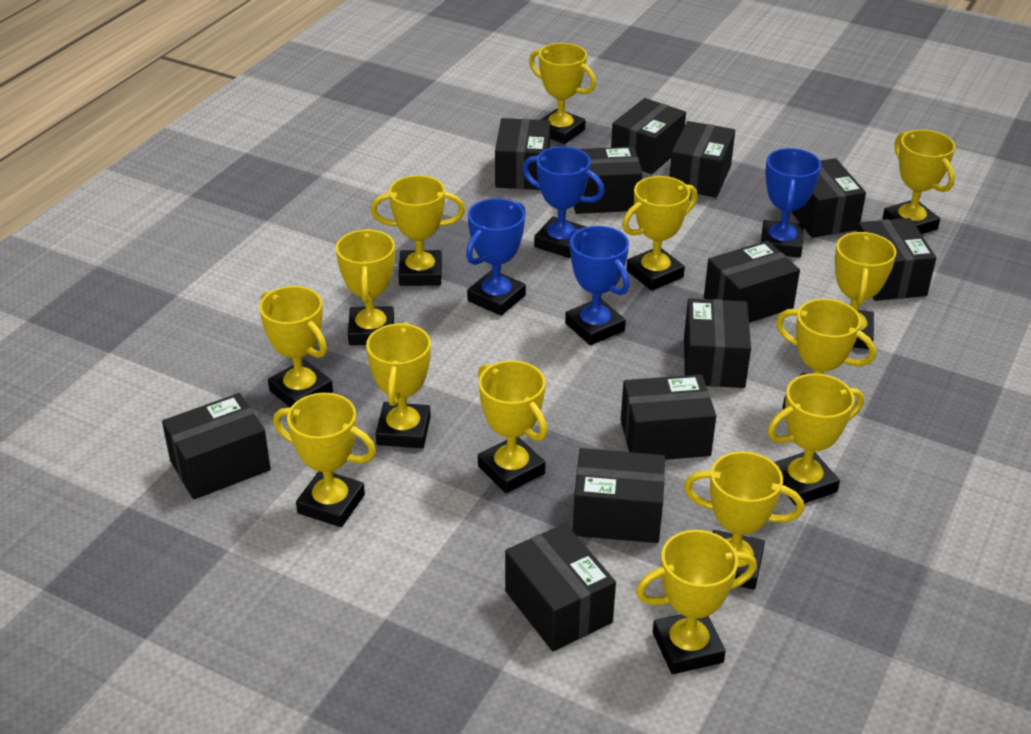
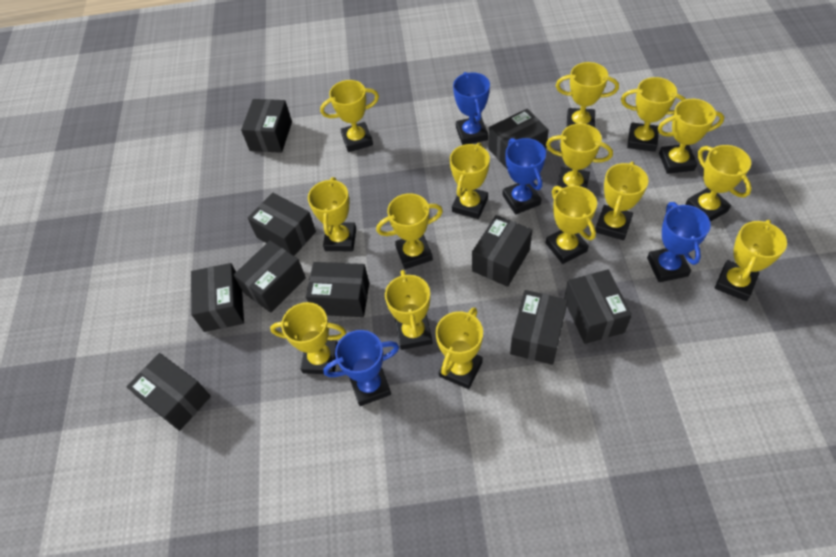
black box: [162,393,271,499] [495,118,550,190] [505,524,616,651] [573,448,665,543] [574,146,643,214] [611,98,686,174] [621,374,716,460] [669,121,735,198] [684,298,751,388] [704,241,800,323] [791,158,866,238] [857,218,936,301] = 12 -> [126,353,211,431] [191,263,244,332] [234,240,306,313] [241,99,292,153] [248,193,316,256] [306,262,369,317] [472,215,532,287] [488,109,549,169] [510,290,568,365] [564,270,632,344] = 10
yellow trophy: [259,286,333,408] [273,393,376,527] [336,229,395,345] [366,322,431,448] [371,175,465,286] [478,360,547,493] [529,43,596,144] [622,176,697,291] [636,530,757,674] [684,451,804,590] [767,373,864,506] [776,299,876,409] [835,232,897,349] [882,130,955,234] = 14 -> [270,302,346,374] [308,177,356,251] [320,80,379,152] [376,193,443,269] [385,270,432,350] [435,307,483,389] [450,143,490,219] [546,123,613,193] [546,186,597,264] [556,62,619,127] [595,162,648,240] [621,77,685,152] [658,99,724,174] [685,145,752,222] [715,220,787,301] = 15

